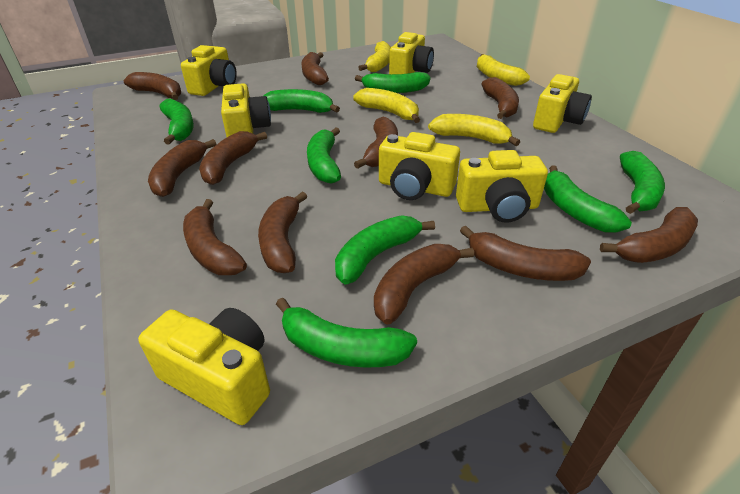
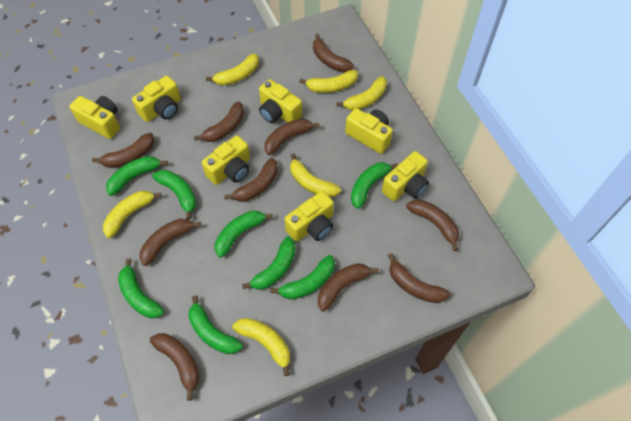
brown banana: [124,72,181,100] [148,139,217,197] [183,199,247,275] [199,131,267,185] [258,192,307,273] [301,52,329,85] [354,117,398,169] [374,244,474,324] [460,226,591,281] [481,77,519,119] [600,207,698,263] = 11 -> [92,133,155,168] [139,219,201,266] [150,333,200,401] [194,101,244,142] [224,158,278,202] [265,118,320,155] [313,34,354,72] [318,263,379,311] [388,253,450,303] [406,199,459,251] = 10
yellow banana: [353,88,420,123] [358,41,391,72] [428,114,520,146] [477,54,530,86] = 4 -> [103,191,162,238] [206,53,259,86] [232,318,290,376] [290,153,341,197] [299,70,358,93] [336,76,387,110] = 6

